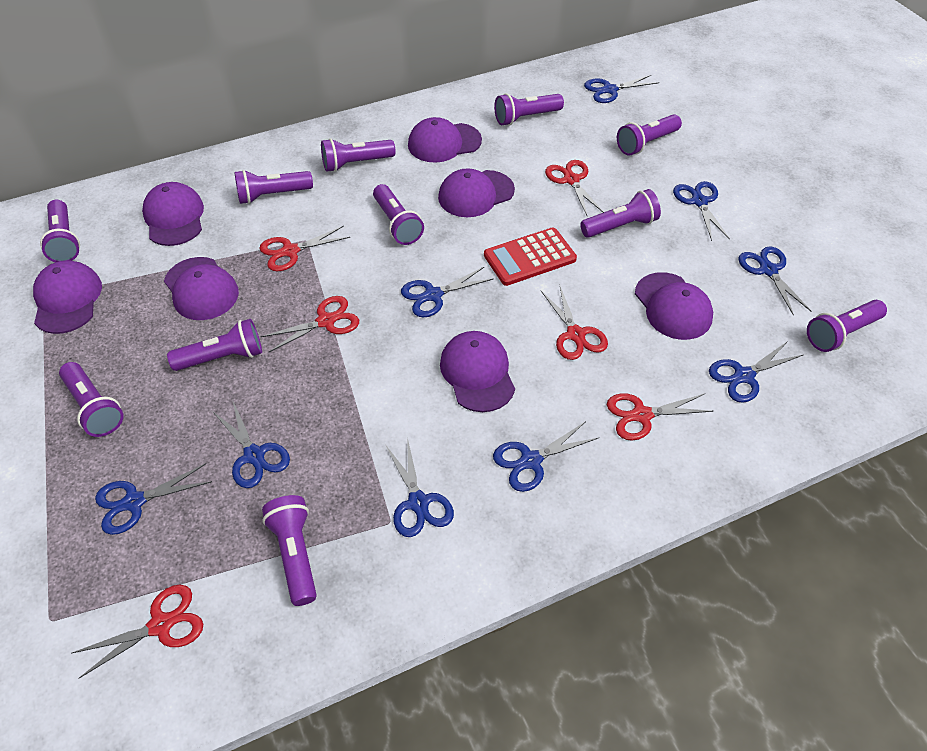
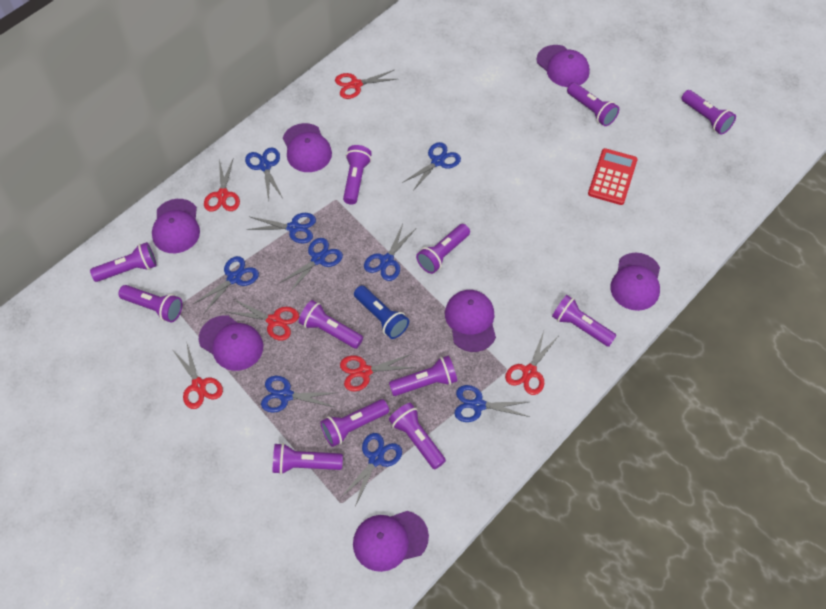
blue flashlight: none = 0 -> [354,286,409,339] = 1
purple flashlight: [40,200,80,262] [59,362,124,437] [167,319,262,371] [234,170,313,204] [262,495,317,606] [321,138,396,172] [373,184,424,245] [494,93,564,126] [580,189,661,238] [617,114,682,155] [807,300,887,352] = 11 -> [90,242,157,282] [118,285,183,322] [273,443,343,474] [299,300,363,349] [320,399,389,447] [343,145,372,205] [389,355,457,396] [389,403,446,469] [416,224,470,274] [552,295,617,347] [567,83,619,126] [681,90,736,135] = 12

